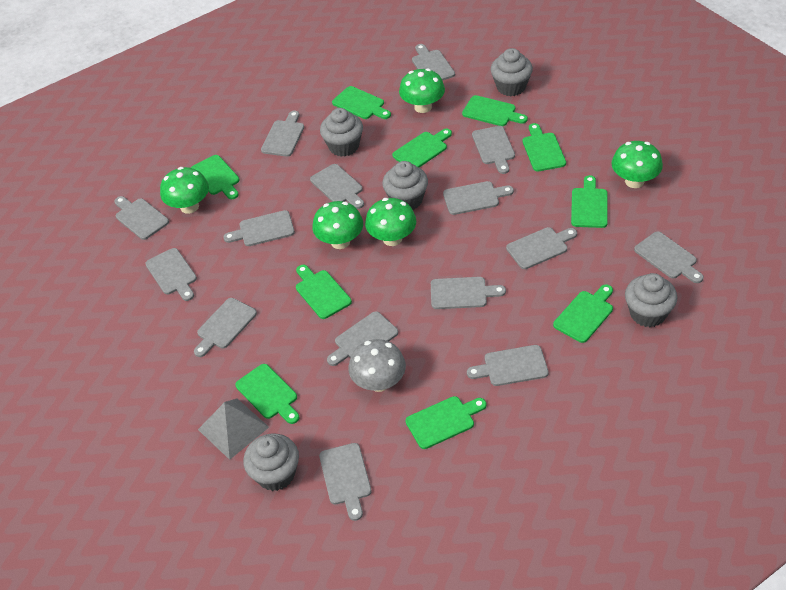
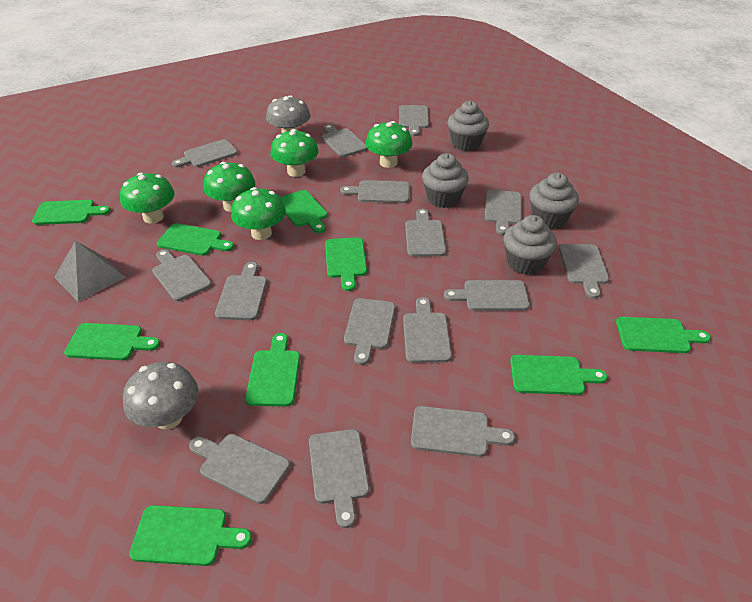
green cutting board: [191,155,239,199] [235,364,299,424] [296,265,352,319] [332,86,391,119] [392,129,452,167] [406,396,486,449] [462,95,528,126] [523,123,566,171] [553,284,613,343] [571,175,608,228] = 10 -> [32,200,110,225] [64,323,160,361] [129,505,252,566] [157,223,234,256] [245,333,300,407] [280,190,328,233] [325,237,367,291] [510,355,607,395] [616,317,711,353] = 9
grey cupcake: [243,433,299,491] [320,108,363,157] [382,161,428,210] [491,48,533,96] [625,273,678,327] = 5 -> [422,153,469,208] [447,101,489,151] [503,215,557,275] [529,173,579,229] = 4
grey mushroom: [349,339,406,392] = 1 -> [123,362,198,429] [266,95,310,134] = 2

